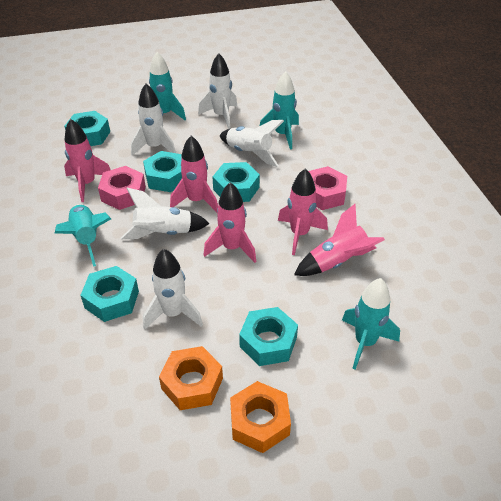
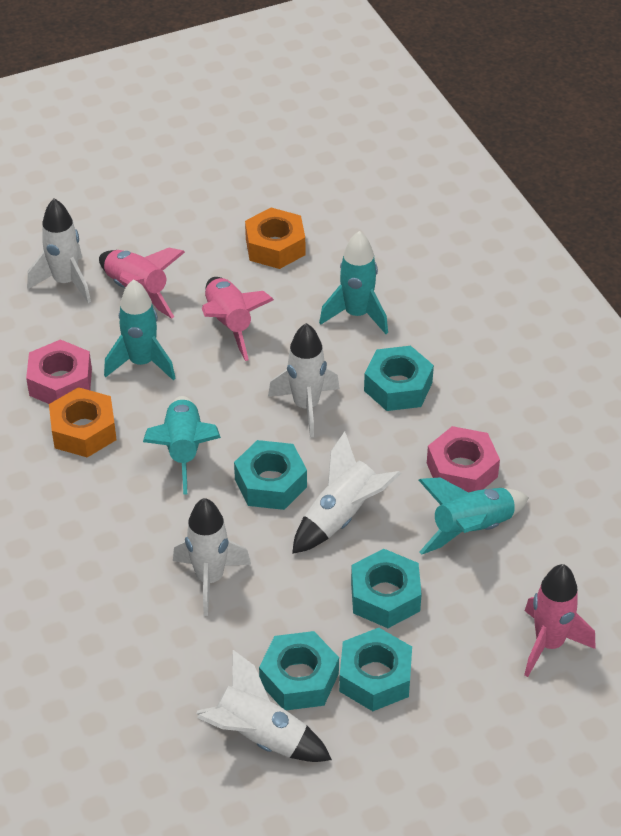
pink rocket: [64,119,111,202] [170,136,218,212] [204,182,256,263] [278,168,328,255] [294,204,385,276] = 5 -> [99,248,185,319] [202,277,274,361] [524,564,596,677] = 3

